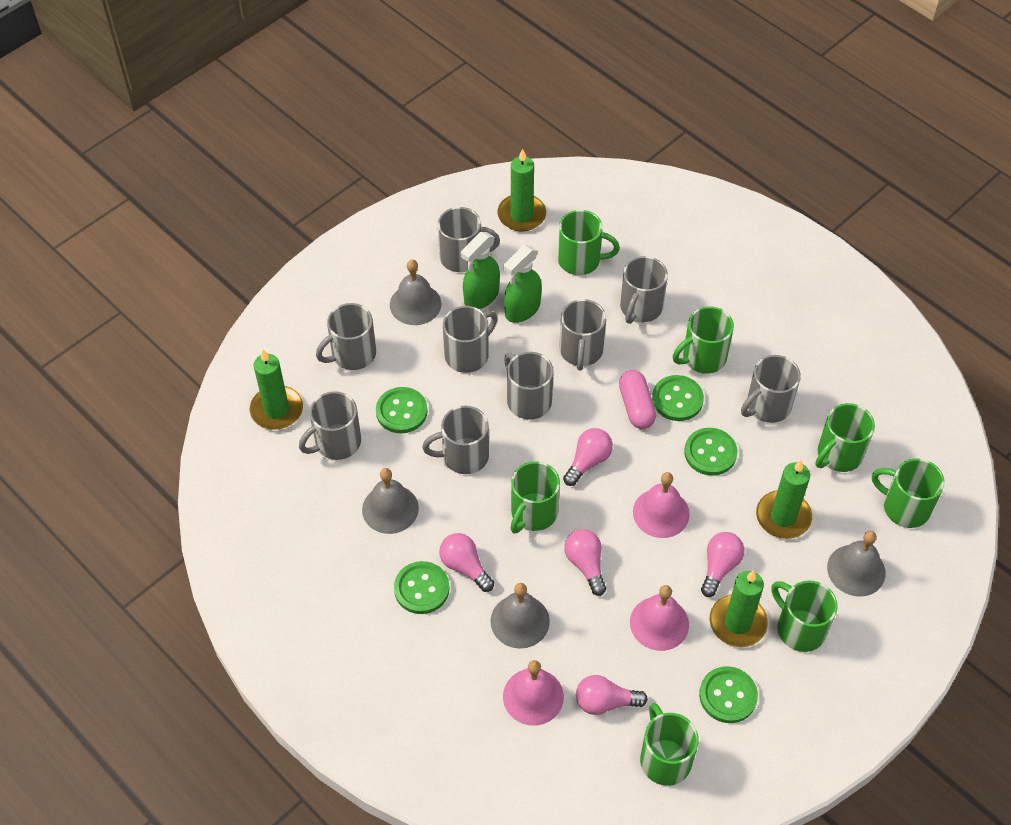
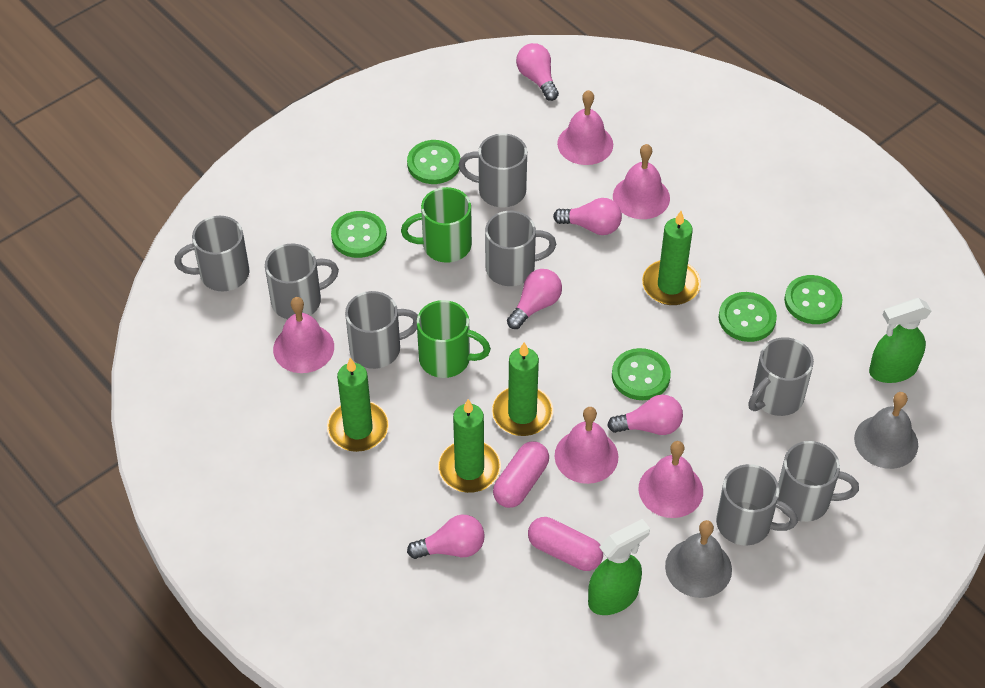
green mug: [511,461,560,533] [558,210,620,275] [640,703,699,786] [673,306,734,374] [772,581,838,652] [816,403,875,472] [872,458,945,528] = 7 -> [401,187,472,263] [417,300,491,378] = 2
grey bell: [362,468,419,534] [390,260,442,325] [490,583,550,649] [827,531,886,597] = 4 -> [665,520,732,598] [854,392,918,469] = 2
grey mug: [299,391,361,460] [316,303,376,370] [422,406,489,474] [438,207,500,272] [443,306,498,373] [504,352,554,420] [559,299,606,371] [620,256,668,324] [741,355,801,423] = 9 -> [175,216,250,292] [265,244,339,319] [345,291,418,369] [459,133,527,208] [485,211,556,286] [716,464,798,546] [748,337,814,416] [778,441,859,522] = 8
pink bell: [503,660,564,726] [630,585,689,651] [633,472,690,538] = 3 -> [273,297,334,373] [554,407,618,484] [557,90,613,165] [613,144,670,219] [638,441,703,518] = 5
pink capsule: [619,370,656,429] = 1 -> [493,441,549,508] [528,517,603,571] = 2

